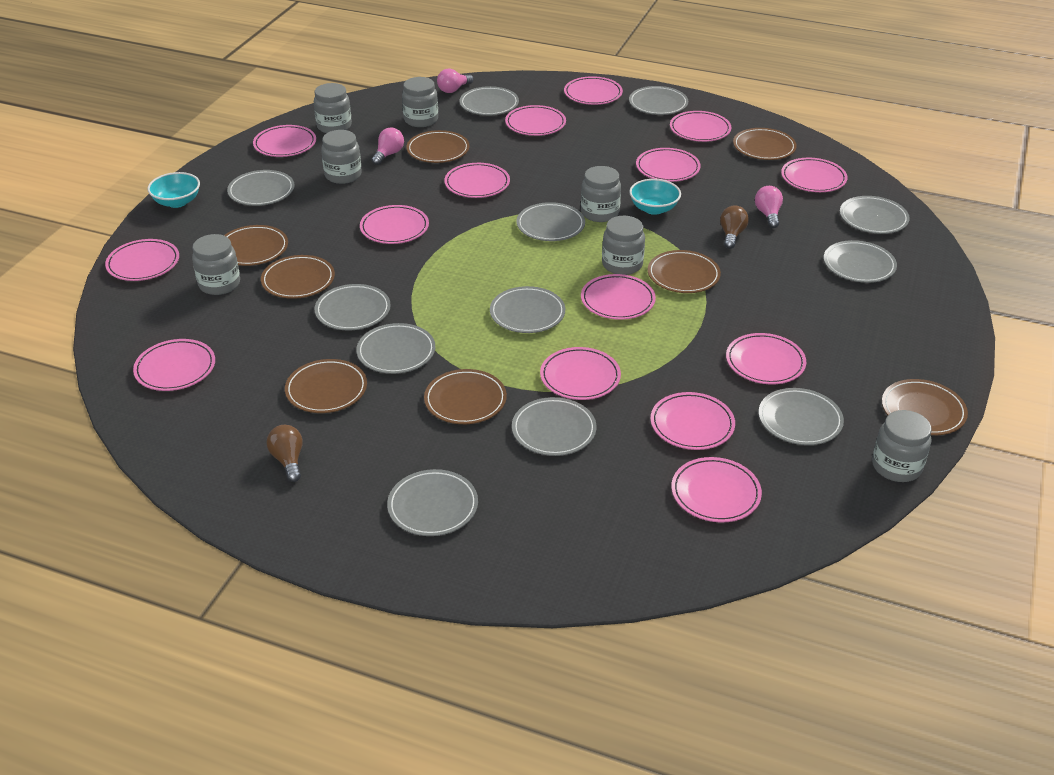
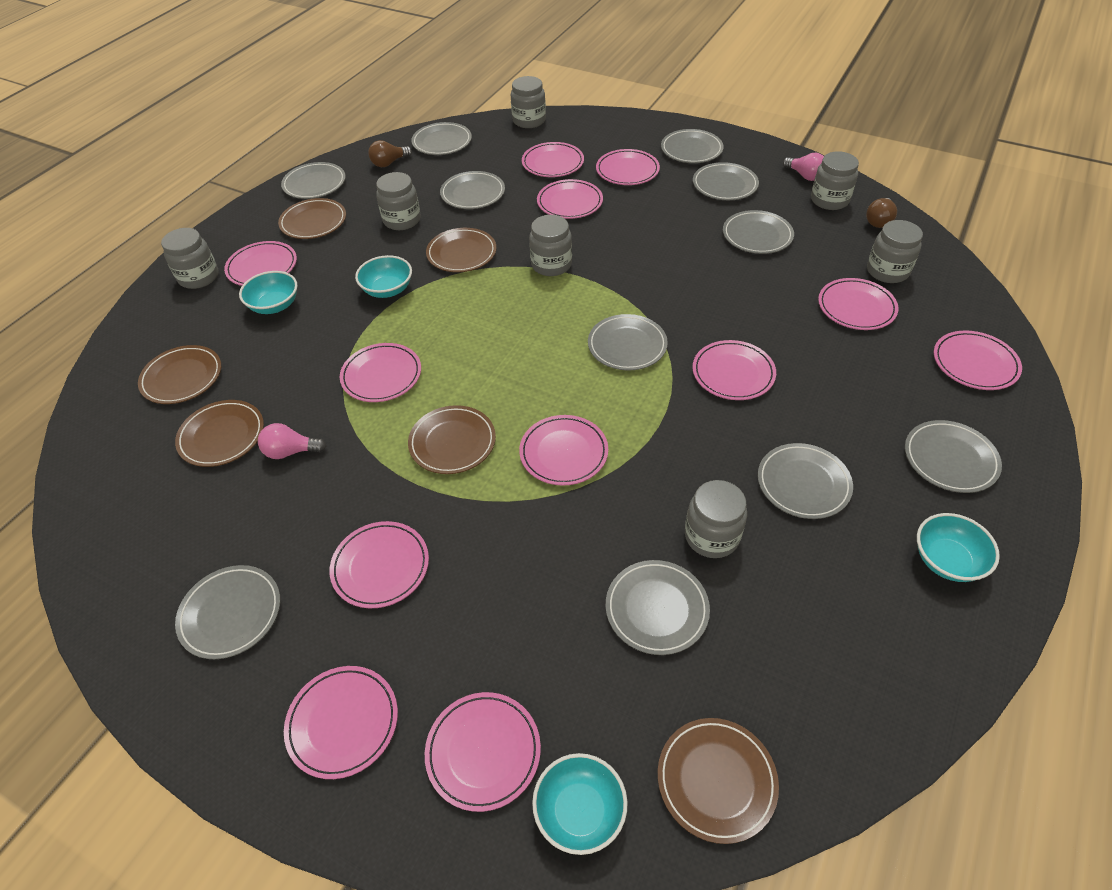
brown plate: [224,225,288,266] [261,255,335,299] [285,359,367,413] [406,130,469,163] [424,369,507,424] [648,250,721,293] [733,128,797,160] [882,379,968,435] = 8 -> [138,345,221,404] [175,400,264,467] [278,198,346,239] [408,405,496,474] [426,228,496,272] [658,718,779,844] = 6
grey plate: [227,170,294,206] [314,284,391,330] [356,323,435,374] [387,469,478,536] [460,86,519,115] [490,286,565,333] [512,397,596,456] [517,202,585,241] [629,86,688,115] [759,388,844,445] [824,240,897,283] [840,196,910,234] = 12 -> [175,565,280,659] [281,162,346,199] [411,122,472,155] [440,171,505,209] [588,314,668,370] [606,560,710,655] [661,129,724,163] [693,162,759,200] [723,210,794,254] [758,443,853,519] [905,420,1002,493] = 11
pink light bulb: [372,127,404,165] [437,69,473,93] [755,186,783,228] = 3 -> [258,423,326,459] [783,153,824,181] = 2
pink plate: [105,239,179,281] [133,339,215,391] [253,125,316,157] [360,205,429,244] [444,163,510,198] [505,105,566,136] [540,347,621,400] [564,76,623,105] [581,274,656,320] [636,148,701,182] [650,392,735,450] [670,111,731,142] [671,457,762,523] [726,333,806,384] [781,158,848,192] = 15 -> [224,241,297,286] [284,666,398,779] [330,521,429,608] [340,343,421,402] [425,692,541,812] [519,415,608,486] [522,142,584,177] [537,179,603,219] [596,149,660,185] [692,340,776,400] [818,278,899,330] [934,331,1022,390] = 12
turquoise bowl: [147,172,200,208] [629,179,681,215] = 2 -> [239,271,298,314] [355,255,412,298] [532,753,627,855] [917,513,1000,582] = 4

